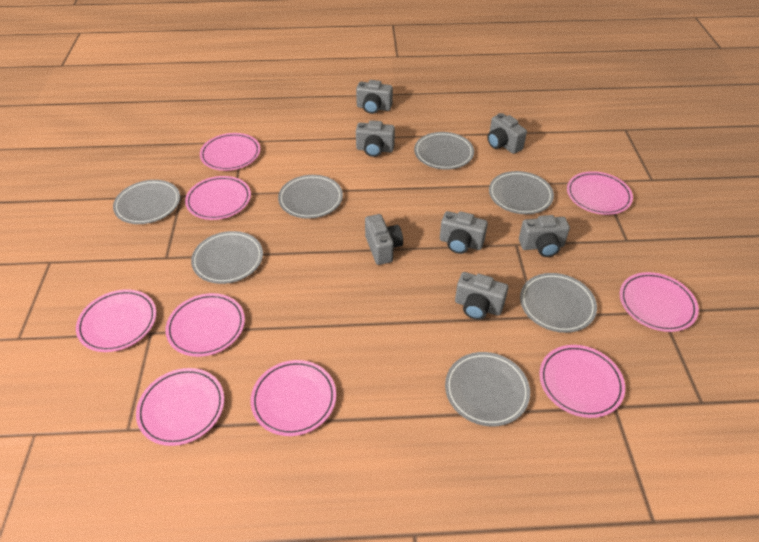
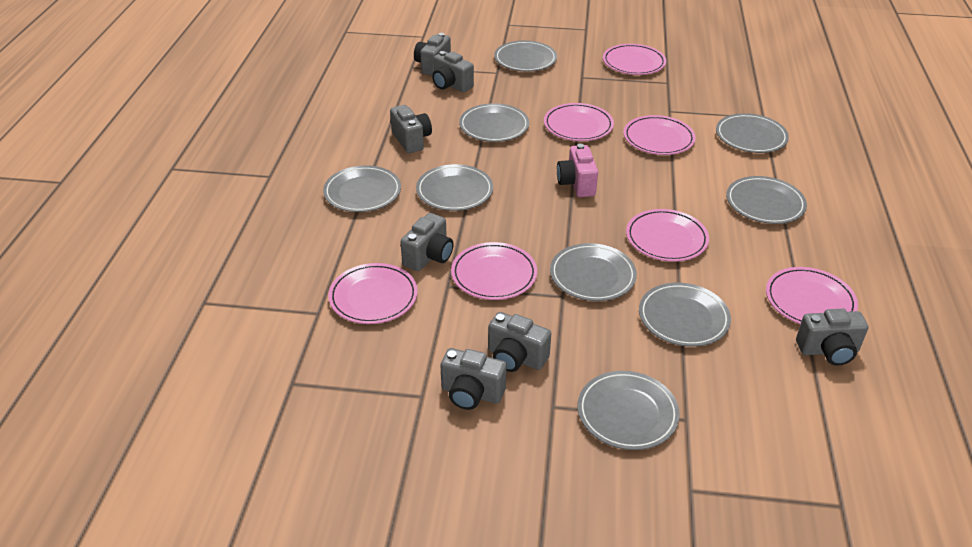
grey plate: [113,180,180,224] [191,231,263,284] [278,175,343,219] [414,132,474,170] [445,352,530,427] [489,171,554,214] [520,273,597,333] = 7 -> [323,165,401,212] [416,164,493,211] [459,103,529,142] [494,40,557,72] [550,243,637,301] [578,371,680,450] [639,283,731,347] [716,113,789,153] [726,176,807,224] = 9
pink camera: none = 0 -> [557,144,598,197] = 1
pink plate: [76,289,156,352] [136,368,224,446] [165,293,245,357] [185,176,251,220] [200,133,260,171] [251,360,336,436] [539,345,625,418] [567,171,633,215] [620,272,699,332] = 9 -> [328,263,418,324] [451,242,537,300] [544,103,614,141] [603,44,666,75] [623,115,696,155] [626,209,709,262] [766,267,858,324] = 7

